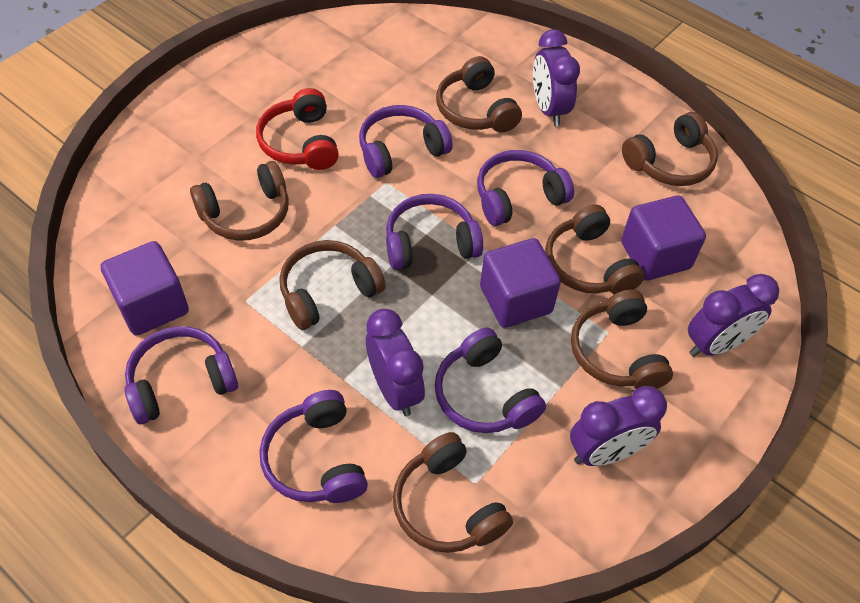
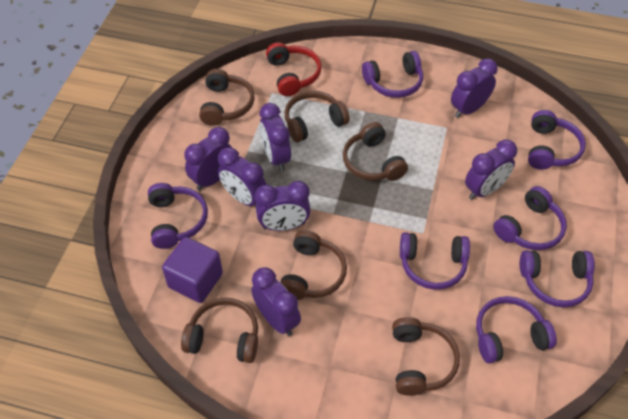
brown headphones: [190,161,289,241] [279,240,385,330] [393,432,513,553] [436,56,522,133] [545,204,645,294] [571,290,673,389] [622,112,718,186] = 7 -> [181,298,258,363] [199,69,254,126] [281,230,347,300] [285,91,350,142] [343,122,408,181] [392,317,460,396] = 6
purple clock: [366,309,425,416] [533,29,580,126] [570,386,667,466] [688,274,779,357] = 4 -> [184,127,232,190] [218,147,267,206] [251,267,301,336] [255,181,311,231] [260,103,291,171] [451,59,498,118] [465,139,517,200] = 7
purple cube: [101,241,189,336] [480,238,561,328] [621,196,706,280] = 3 -> [162,237,223,303] = 1
purple headphones: [125,326,238,424] [260,390,368,503] [359,105,453,178] [386,194,483,270] [435,328,546,433] [477,150,574,226] = 6 -> [148,183,208,249] [362,51,423,98] [400,232,470,290] [476,296,557,363] [493,186,567,250] [520,250,595,307] [528,110,586,170] = 7

